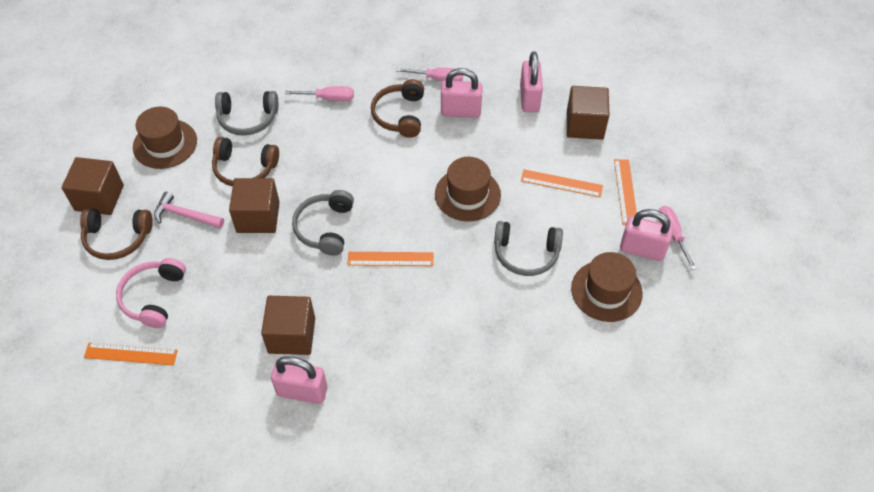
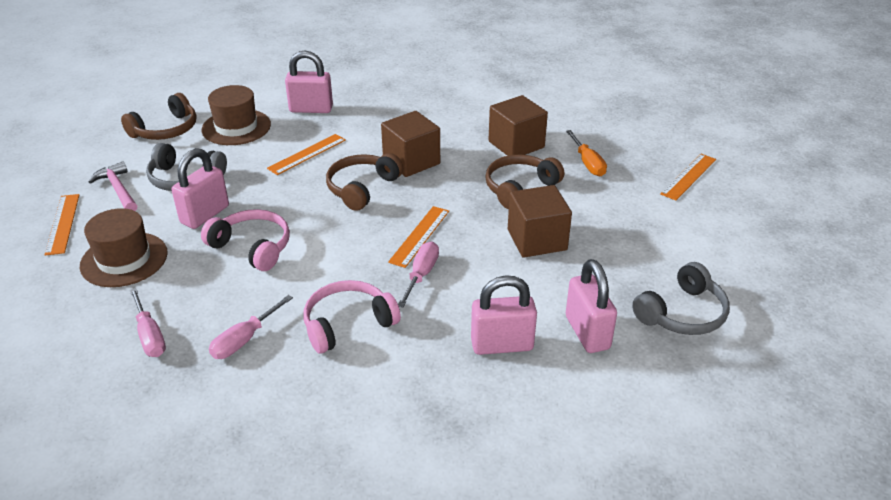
brown cube: [62,157,124,215] [229,178,280,233] [261,296,315,355] [567,86,609,140] = 4 -> [381,111,440,177] [489,95,548,156] [508,185,572,257] = 3
brown hat: [133,107,197,169] [435,157,501,222] [571,252,643,322] = 3 -> [80,208,167,287] [202,85,271,145] = 2
grey headphones: [215,91,278,136] [292,190,354,256] [494,221,563,276] = 3 -> [146,143,227,191] [632,262,730,335] = 2
orange screwdriver: none = 0 -> [566,130,607,176] = 1
pink headphones: [116,258,186,328] = 1 -> [201,209,290,271] [304,280,401,354] = 2

